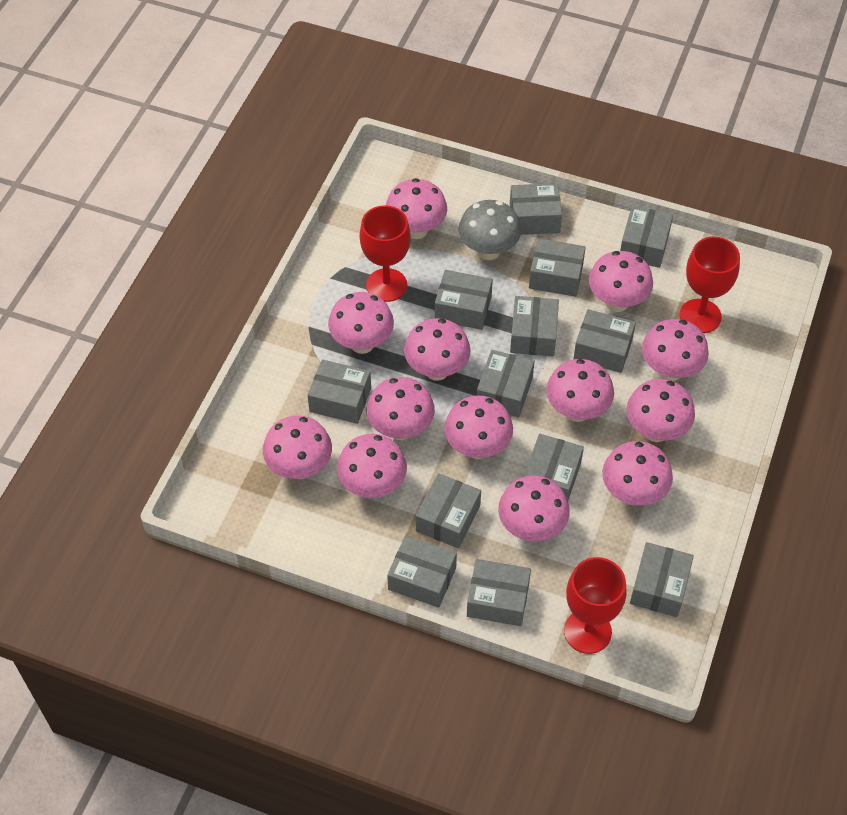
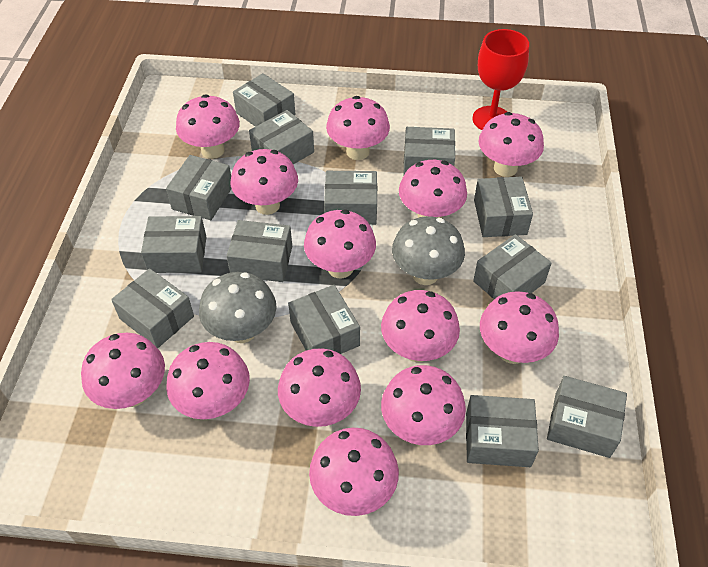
grey mushroom: [458,200,521,260] = 1 -> [199,272,277,343] [392,216,465,285] = 2
red goblet: [360,205,411,302] [564,557,627,654] [679,237,740,333] = 3 -> [473,29,529,130] = 1

